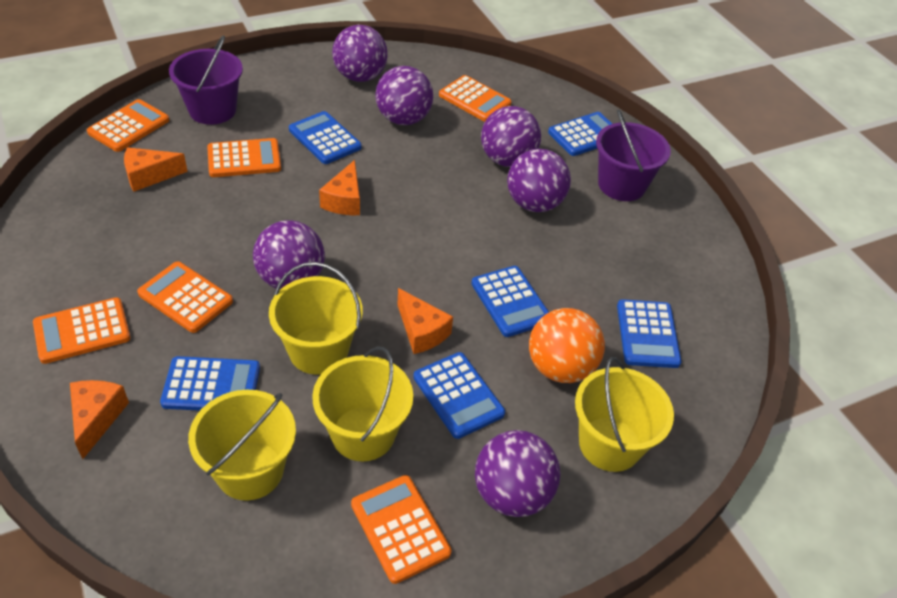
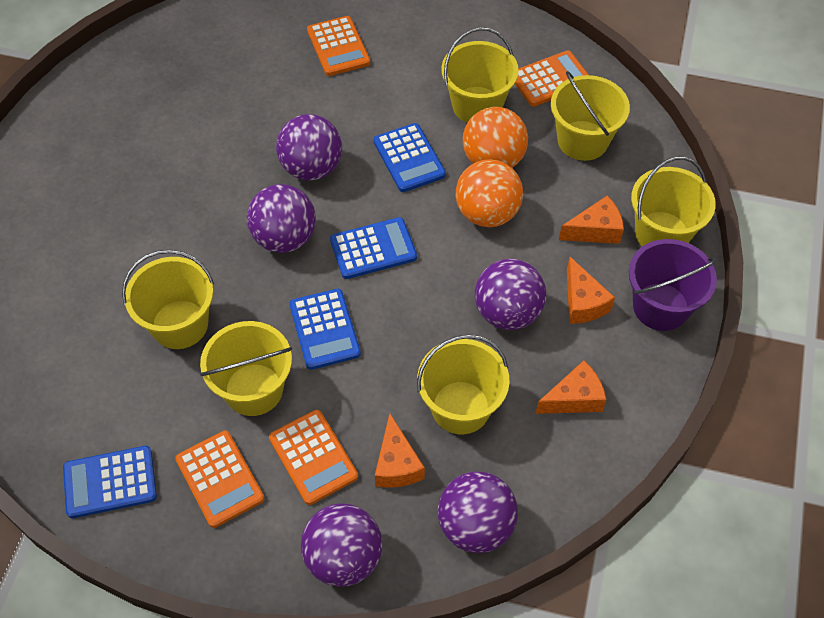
blue calculator: [160,356,260,411] [289,111,362,164] [413,352,505,439] [471,266,549,337] [548,112,612,156] [617,299,681,368] = 6 -> [63,446,157,518] [289,289,361,370] [330,217,417,279] [373,123,446,192] = 4
orange ball: [529,308,605,383] = 1 -> [456,159,523,227] [463,107,528,168] = 2
orange calculator: [33,297,131,364] [87,99,170,152] [137,261,233,333] [207,138,281,177] [351,475,452,584] [439,75,512,122] = 6 -> [175,431,264,528] [269,410,358,505] [307,16,370,76] [515,51,589,107] = 4
purple ball: [253,220,325,289] [332,25,388,82] [375,66,433,125] [475,430,560,517] [481,106,541,167] [507,149,571,212] = 6 -> [247,184,316,253] [276,114,342,181] [301,503,382,587] [438,471,518,553] [475,258,546,330] = 5
purple bucket: [169,35,243,125] [596,109,671,201] = 2 -> [629,239,717,331] = 1
yellow bucket: [188,390,296,501] [269,262,363,375] [312,347,413,461] [575,357,674,472] = 4 -> [122,250,214,349] [200,321,292,416] [417,334,510,434] [441,27,519,123] [551,71,630,161] [631,156,716,246] = 6

